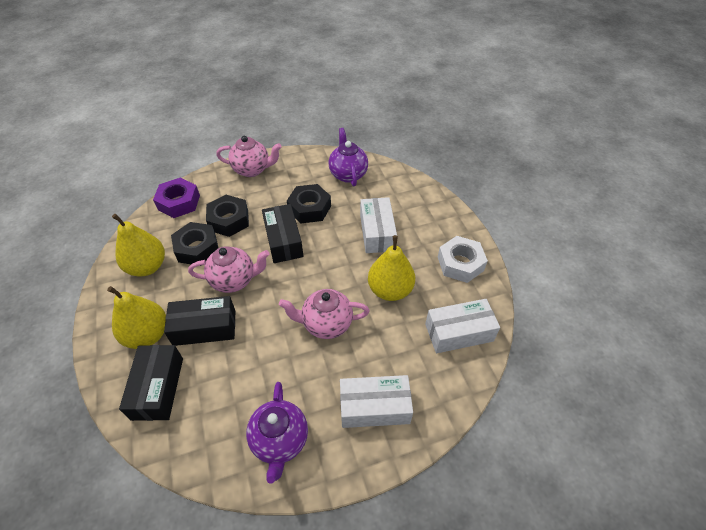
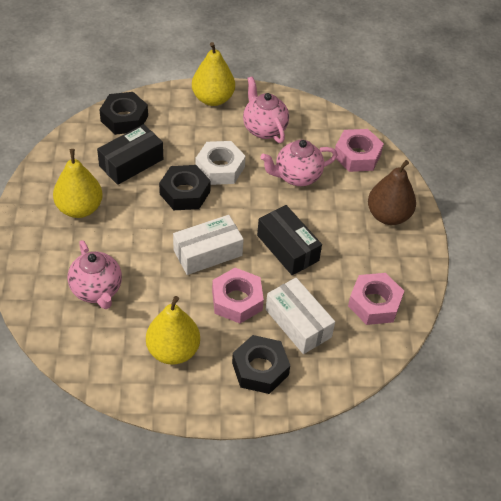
black box: [119,345,183,421] [164,296,235,346] [262,204,304,263] = 3 -> [97,124,163,185] [257,205,322,275] = 2
brown pear: none = 0 -> [368,160,416,225] = 1
pink nut: none = 0 -> [212,268,264,323] [335,129,384,172] [348,273,404,325] = 3
purple nut: [153,177,200,218] = 1 -> none = 0
purple teapot: [246,382,308,484] [329,128,368,186] = 2 -> none = 0
white box: [340,375,413,428] [360,197,397,253] [425,299,500,353] = 3 -> [173,215,244,275] [266,278,335,354] = 2

